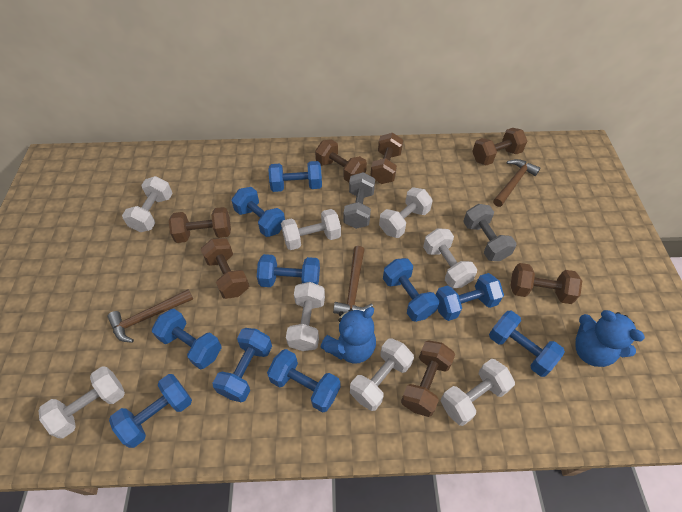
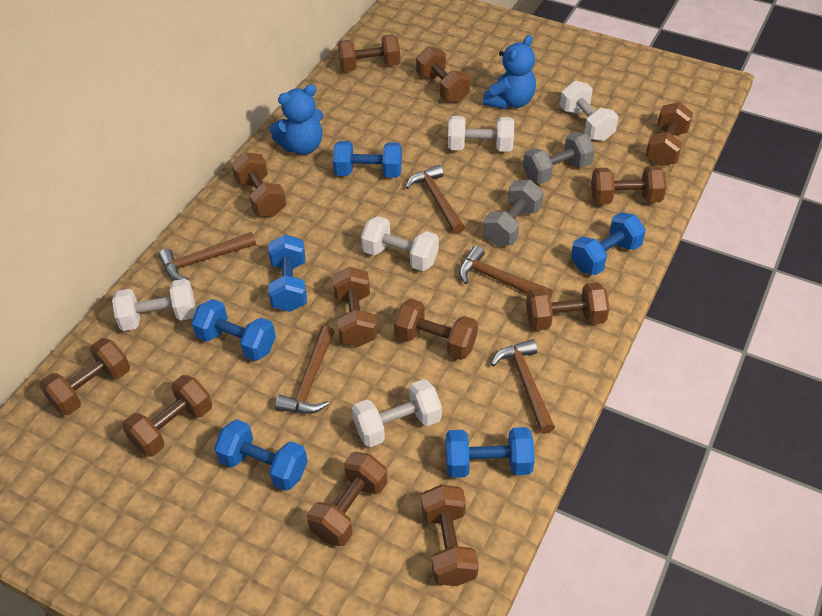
blue dumbbell: [109,374,192,448] [152,309,222,369] [212,328,272,402] [231,187,285,237] [257,254,320,287] [267,349,340,413] [268,161,322,192] [383,258,439,322] [436,273,504,321] [489,311,565,377] = 10 -> [191,299,276,361] [214,419,308,491] [268,235,307,312] [333,141,402,178] [446,427,535,478] [571,212,646,275] = 6
brown dumbbell: [169,207,231,243] [200,238,249,299] [315,139,367,182] [371,133,403,184] [401,340,455,417] [472,128,527,165] [510,263,582,304] = 7 -> [39,338,130,415] [122,375,212,457] [231,152,287,217] [307,452,387,546] [332,267,377,347] [338,35,400,72] [394,299,478,360] [416,47,470,103] [421,484,479,586] [526,282,610,331] [591,166,667,204] [646,102,693,166] = 12
brown hammer: [107,289,193,343] [333,246,373,314] [493,159,540,207] = 3 -> [159,232,256,280] [275,326,335,414] [406,165,465,234] [459,245,553,298] [491,339,555,434] = 5
white dumbbell: [39,366,125,438] [122,176,173,232] [281,209,341,250] [286,282,325,351] [350,338,414,411] [379,187,433,238] [423,228,477,288] [441,359,515,426] = 8 -> [112,279,196,331] [352,379,442,447] [361,216,439,271] [448,116,514,152] [560,80,618,141] = 5

